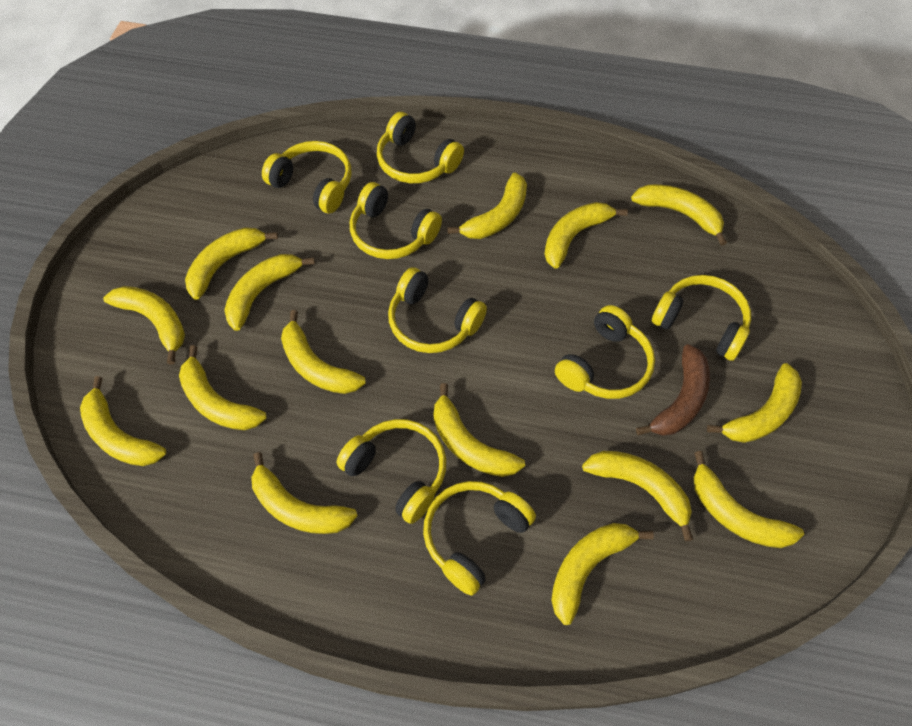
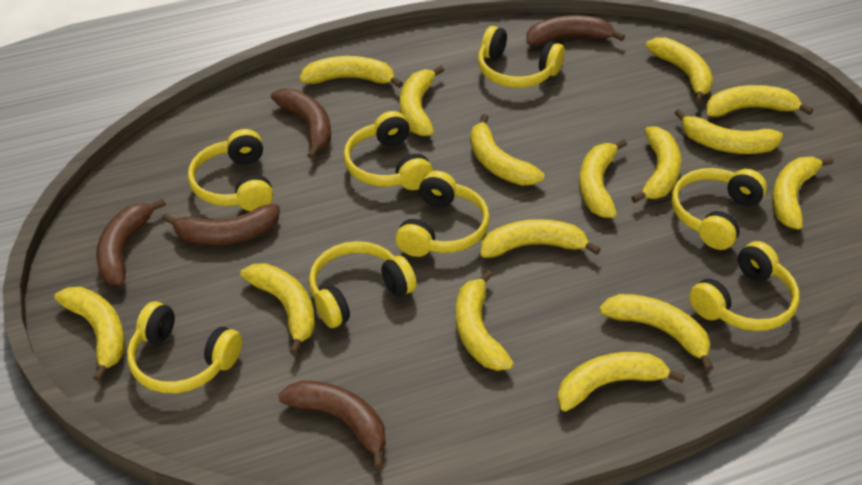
brown banana: [636,344,710,436] = 1 -> [96,198,166,286] [162,204,280,245] [271,88,331,159] [278,380,386,469] [526,15,625,46] = 5

